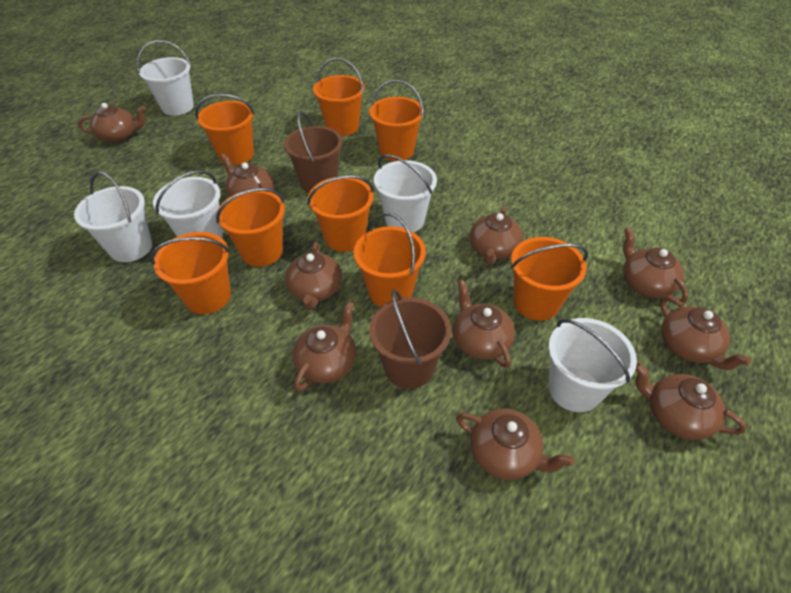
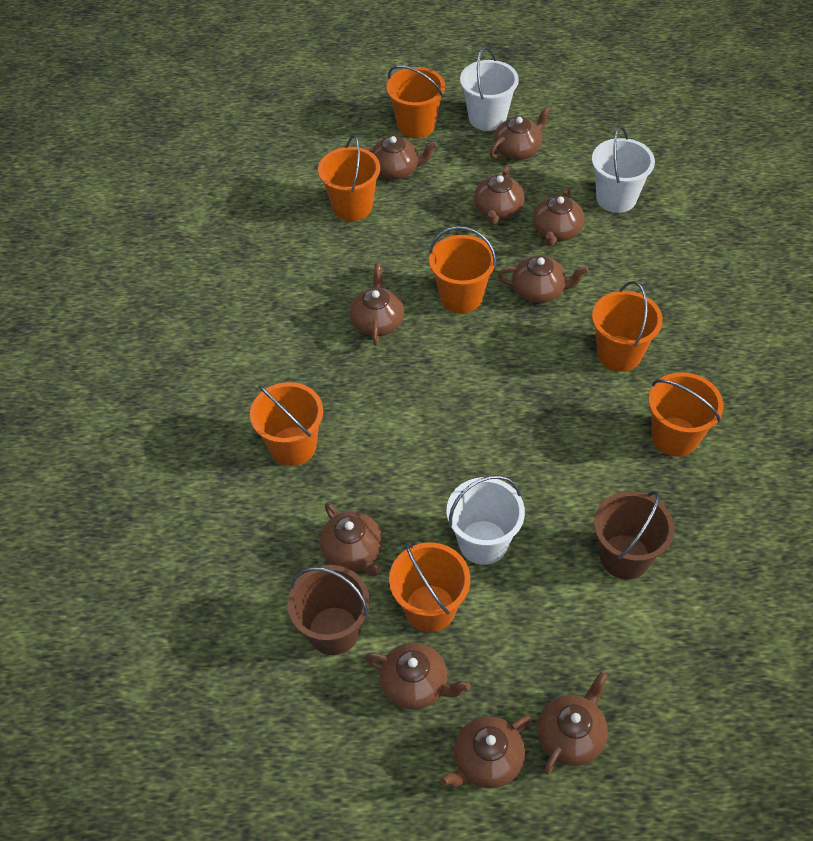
orange bucket: [150,232,231,314] [195,94,255,165] [216,188,285,267] [307,175,374,252] [313,58,365,136] [353,213,426,307] [369,80,424,161] [511,237,588,321] = 8 -> [250,382,323,466] [318,135,380,221] [386,65,445,138] [389,542,470,632] [429,226,496,313] [592,281,663,372] [649,372,724,457] = 7
white bucket: [74,171,153,262] [137,40,194,116] [153,170,223,238] [374,154,437,232] [548,318,637,412] = 5 -> [447,475,525,565] [460,47,519,131] [592,126,655,213] = 3

